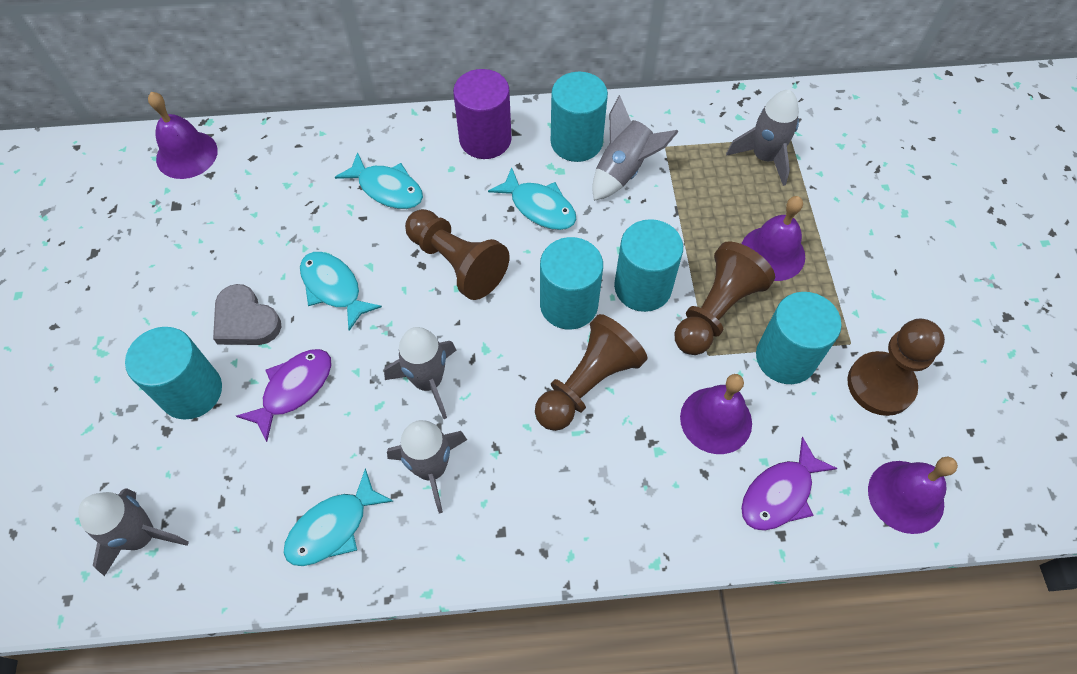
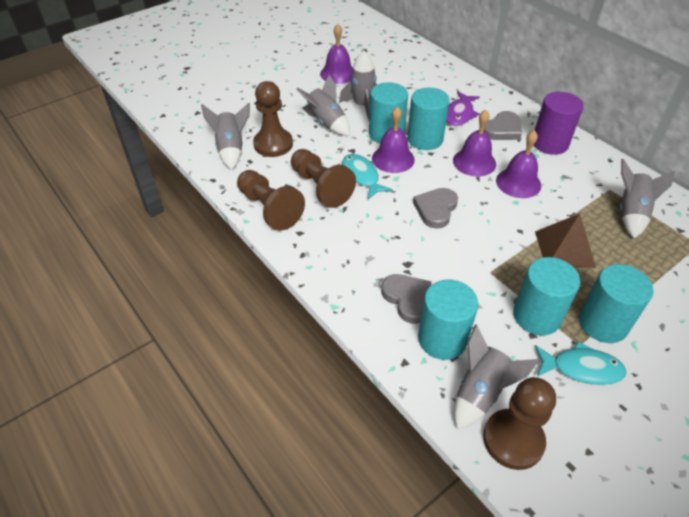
brown pyramid: none = 0 -> [535,213,596,268] = 1
grey heart: [213,284,281,345] = 1 -> [381,274,432,324] [413,188,458,229] [484,111,522,140] = 3
purple fish: [236,349,332,442] [741,437,838,531] = 2 -> [446,91,480,126] = 1
turquoise fish: [283,468,394,566] [300,252,382,331] [335,152,423,209] [488,167,576,230] = 4 -> [342,154,392,199] [535,341,626,385] = 2

